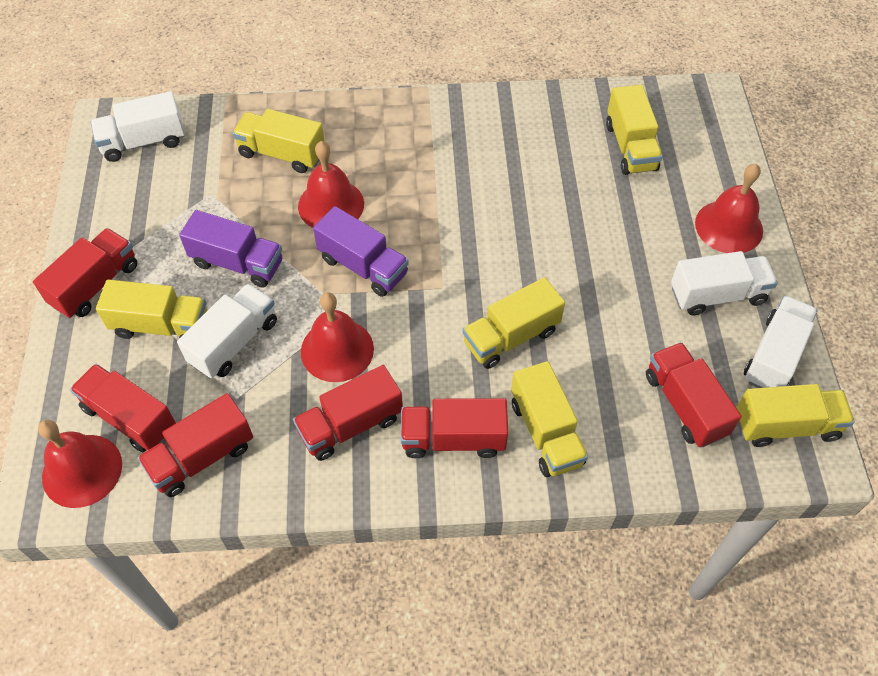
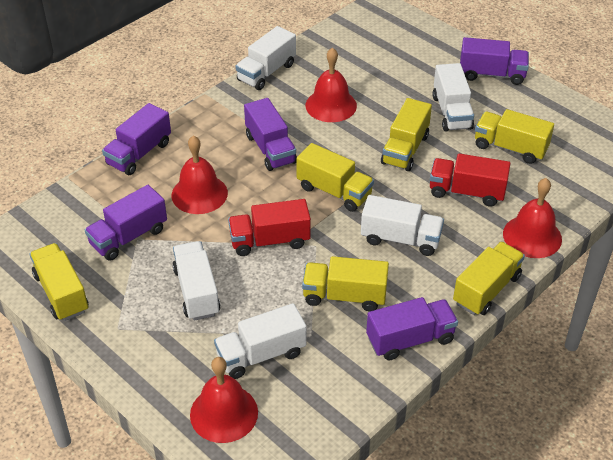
purple truck: [179,210,282,288] [313,206,409,297] = 2 -> [85,185,167,261] [102,103,171,175] [244,98,297,171] [366,297,458,360] [460,37,529,85] = 5
red truck: [33,228,137,318] [70,364,176,452] [138,393,253,497] [293,365,403,461] [401,398,508,458] [646,342,742,448] = 6 -> [228,199,311,256] [430,153,510,207] = 2
white truck: [91,91,185,162] [177,284,277,379] [671,251,778,315] [744,296,817,388] = 4 -> [172,241,220,321] [214,303,306,379] [236,26,296,90] [361,195,444,256] [433,63,474,132] = 5

